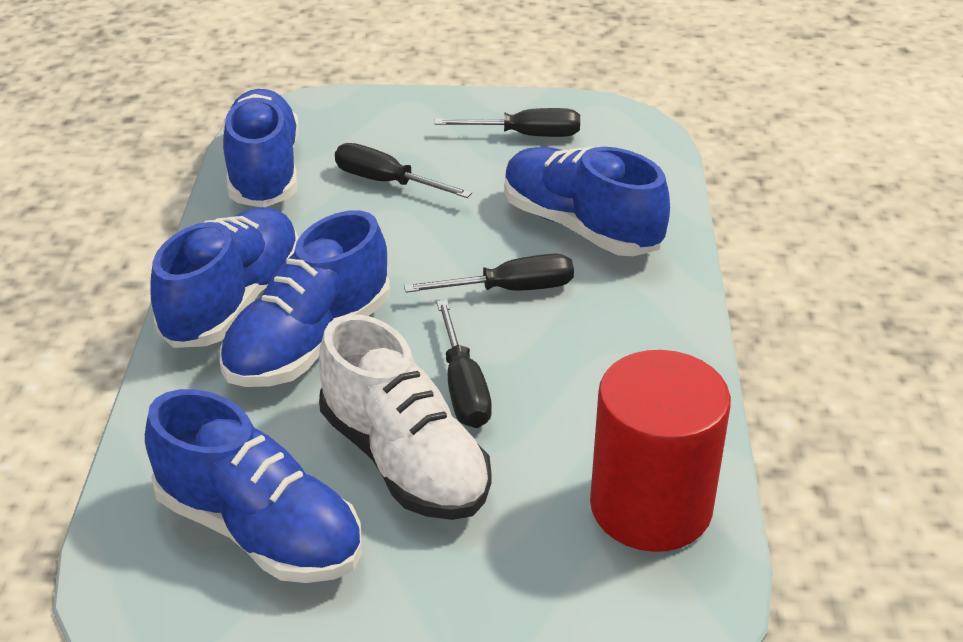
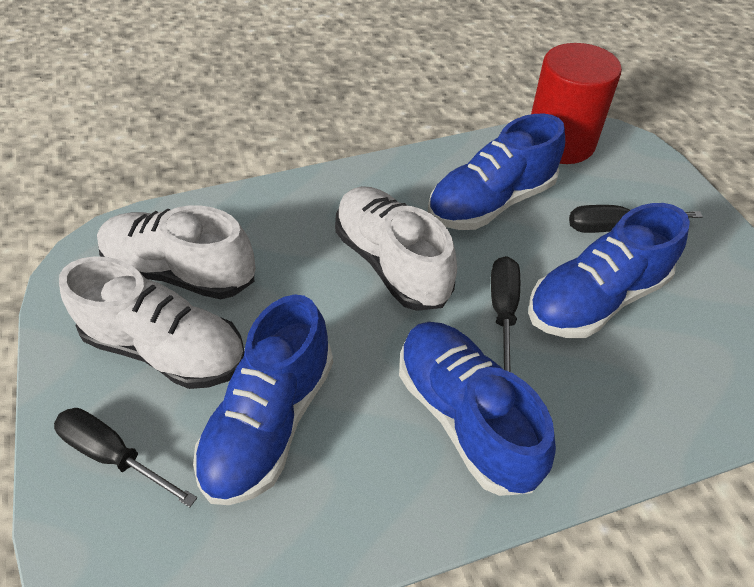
black screwdriver: [335,143,472,198] [404,254,574,293] [435,108,580,137] [437,300,492,428] = 4 -> [54,408,197,507] [491,256,520,373] [569,205,703,233] = 3
blue shoe: [145,389,362,583] [150,207,299,348] [220,210,390,387] [223,89,299,207] [504,146,670,256] = 5 -> [193,294,333,505] [399,322,556,496] [428,114,565,230] [528,203,690,338] = 4
white shoe: [319,314,491,520] = 1 -> [59,256,245,389] [97,205,256,299] [335,186,457,311] = 3

